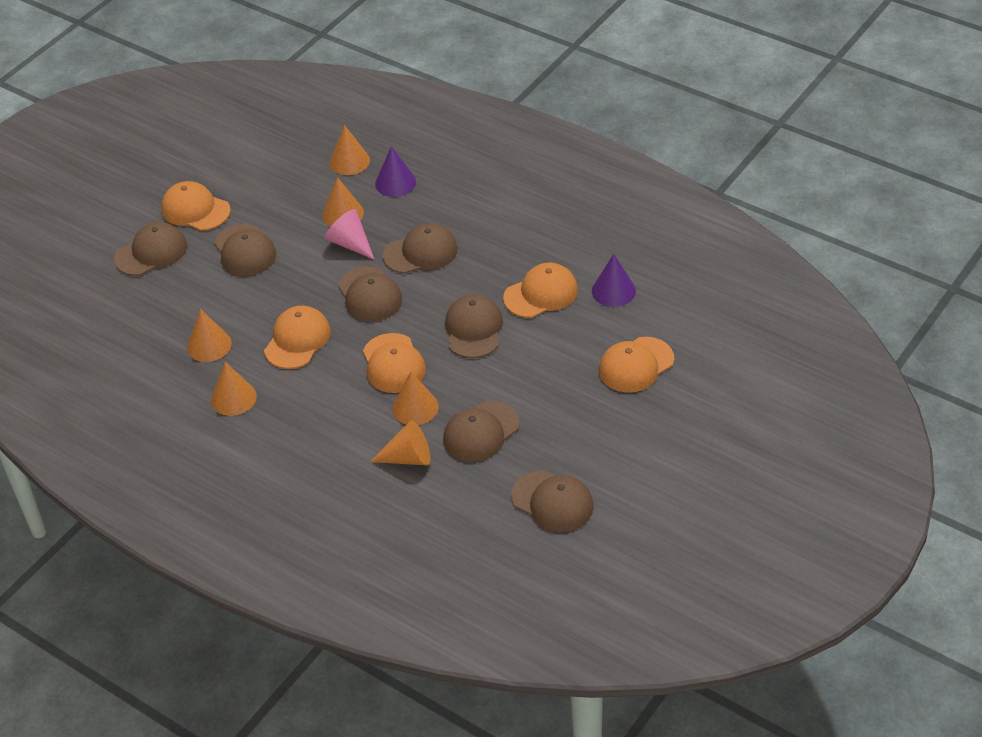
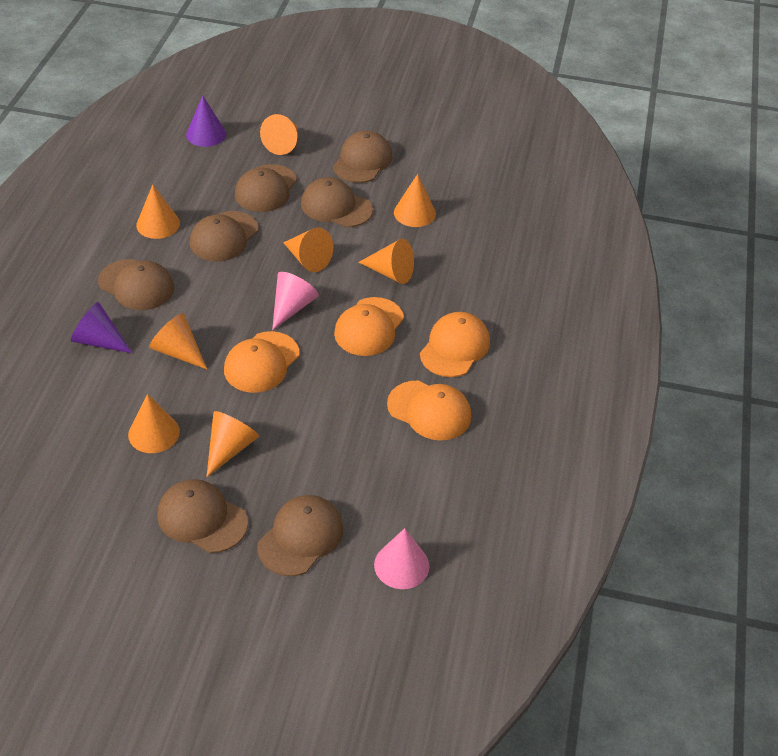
orange cap: [161,181,230,231] [264,306,331,369] [363,333,426,393] [503,262,578,318] [599,337,674,393] = 5 -> [224,331,299,393] [334,297,404,356] [387,381,471,441] [420,312,490,377] = 4
orange cone: [187,309,232,362] [211,362,257,416] [322,177,364,226] [330,125,370,175] [370,420,430,465] [392,372,439,425] = 6 -> [128,394,180,453] [136,185,180,239] [149,313,207,369] [207,411,259,477] [260,114,298,155] [283,227,333,272] [358,239,414,284] [394,174,436,227] = 8
pink cone: [325,209,374,259] = 1 -> [272,272,319,330] [374,528,429,589] = 2

